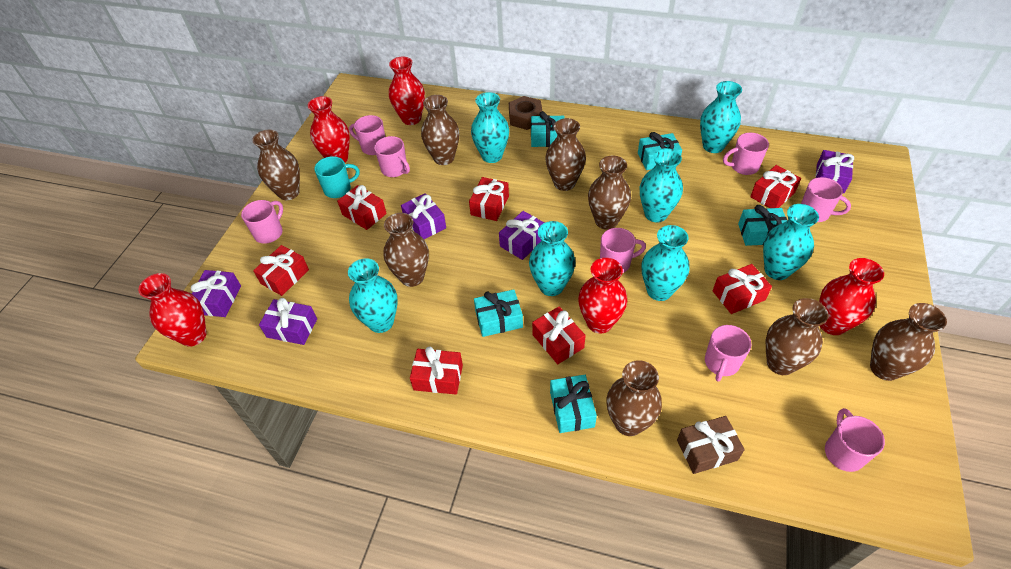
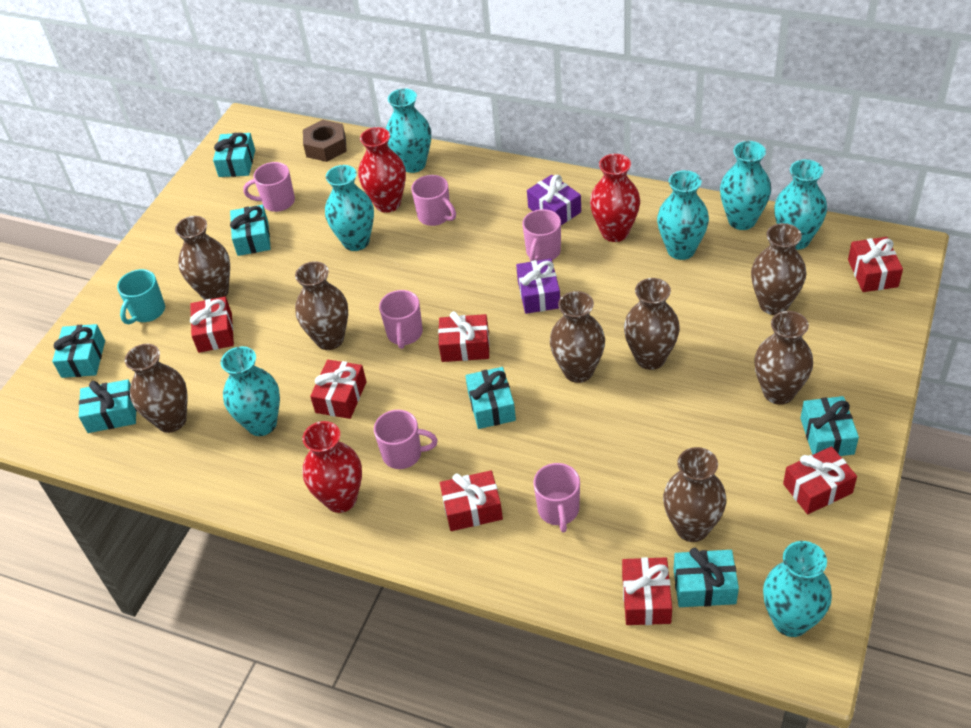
brown gift: [677,416,745,474] = 1 -> none = 0
pink mug: [241,200,283,244] [349,115,385,155] [374,136,410,177] [600,228,646,273] [705,325,751,382] [723,133,769,175] [801,177,851,222] [825,408,885,472] = 8 -> [243,162,295,212] [374,410,438,469] [379,290,423,349] [411,175,456,226] [522,209,561,262] [533,463,580,532] = 6
purple gift: [191,270,241,317] [259,298,317,345] [401,193,446,239] [499,211,544,260] [815,150,854,193] = 5 -> [516,259,560,314] [527,175,581,225] = 2
red vase: [138,273,207,347] [308,96,350,163] [389,56,425,125] [578,258,627,333] [819,258,884,335] = 5 -> [302,421,362,513] [358,127,406,213] [590,154,640,242] = 3
turquoise gift: [474,289,523,337] [531,111,565,147] [550,375,597,433] [638,132,682,170] [738,205,787,246] = 5 -> [52,324,105,378] [79,379,137,433] [213,133,255,177] [230,205,271,256] [465,367,516,429] [673,548,739,607] [800,396,859,456] = 7

